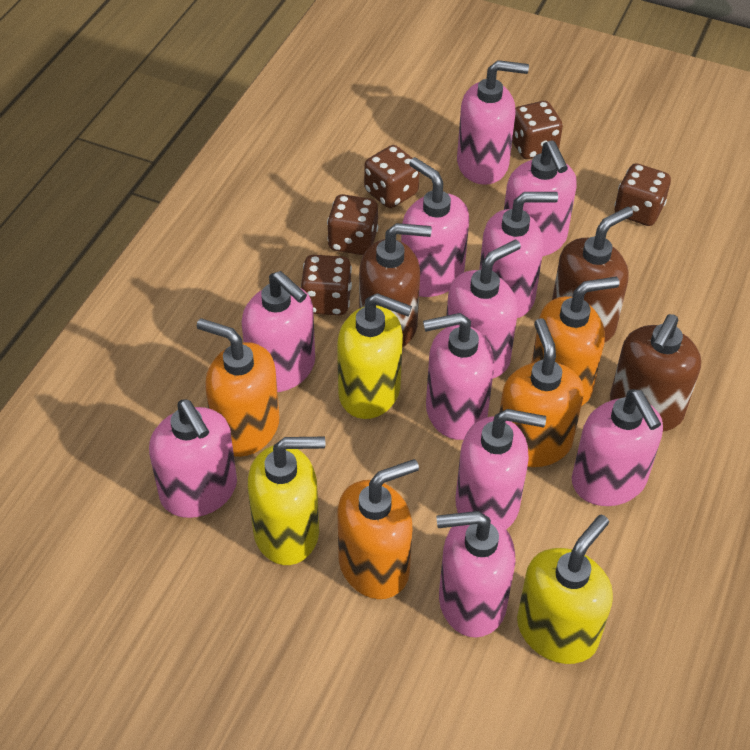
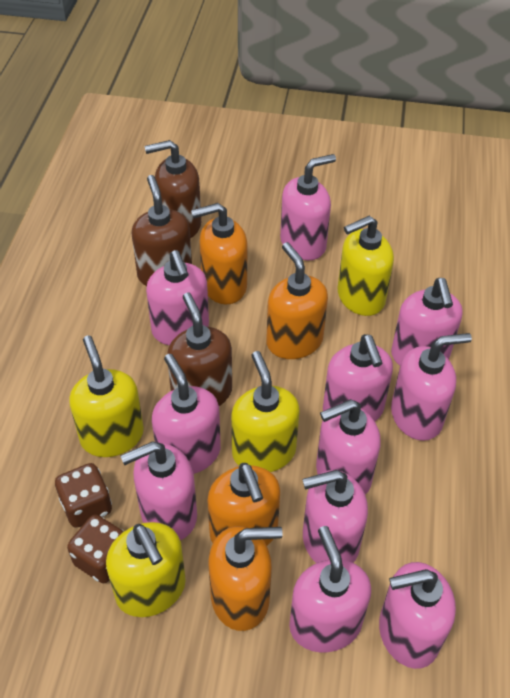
brown dice: [301,255,352,315] [327,194,379,255] [364,145,419,208] [512,101,563,159] [614,163,671,226] = 5 -> [55,463,112,528] [67,515,124,583] = 2
yellow soap dispenser: [248,437,326,565] [337,293,412,419] [517,515,613,664] = 3 -> [69,336,144,457] [106,522,186,617] [231,351,300,472] [338,216,394,316] = 4

